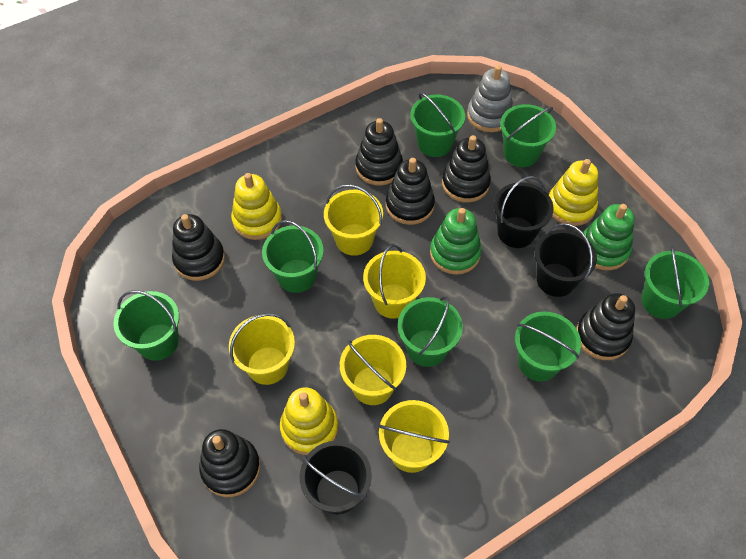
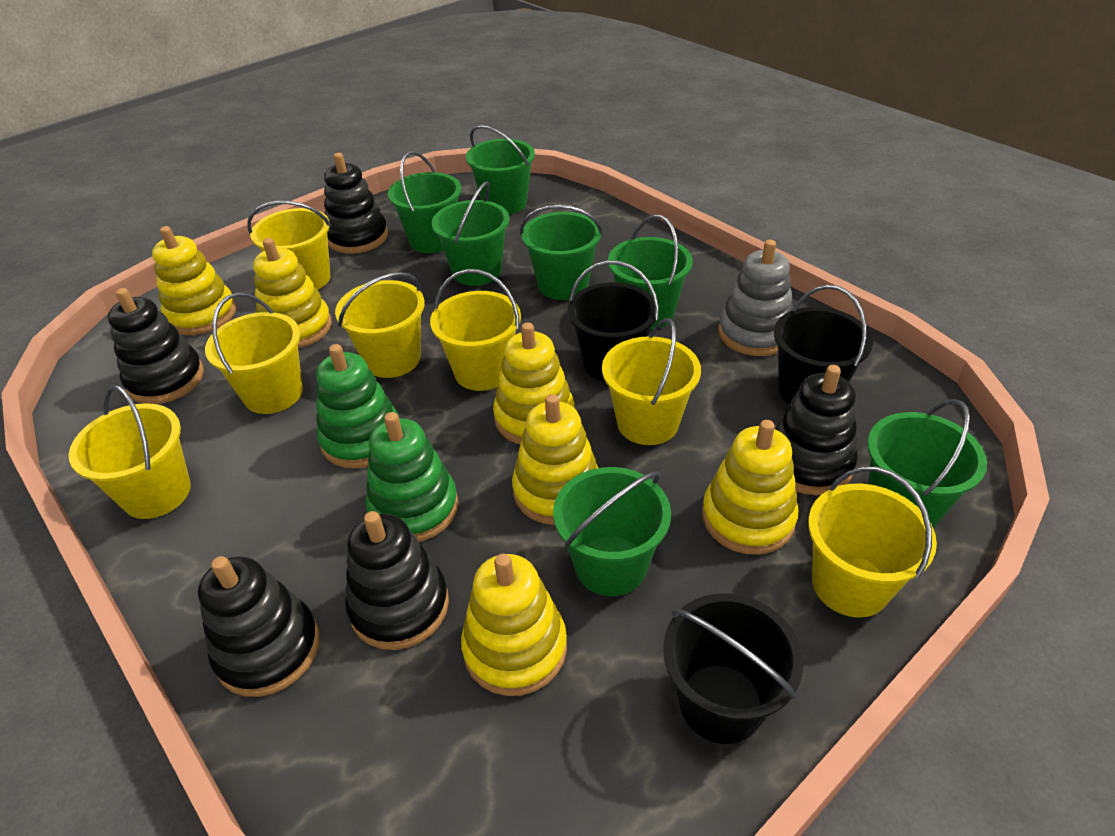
black stacking toy: [172,214,225,281] [199,429,261,497] [355,118,403,186] [386,158,435,225] [442,135,491,203] [576,293,635,360] = 6 -> [108,288,204,404] [198,556,319,697] [324,153,388,254] [345,511,449,650] [775,365,858,495] = 5
yellow bucket: [229,313,295,385] [324,184,383,256] [340,335,406,405] [363,245,426,319] [378,400,450,473] = 5 -> [69,385,191,519] [205,293,303,414] [247,201,331,290] [335,272,425,378] [430,269,521,391] [602,318,701,445] [808,467,937,617] = 7
yellow stacking toy: [231,173,282,240] [280,387,338,455] [549,159,598,226] = 3 -> [152,226,236,335] [253,238,332,348] [461,554,567,696] [493,322,574,444] [512,394,598,525] [702,420,798,555] = 6

